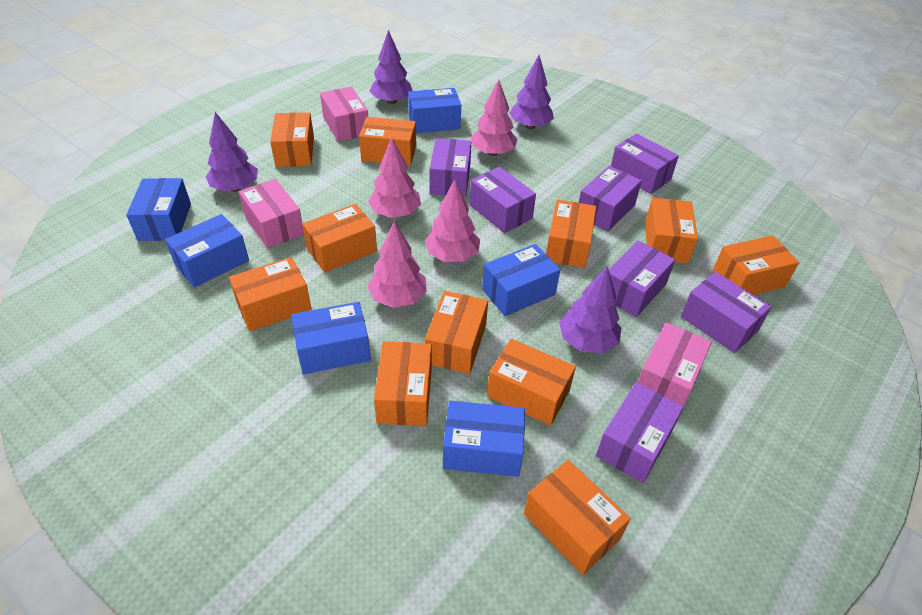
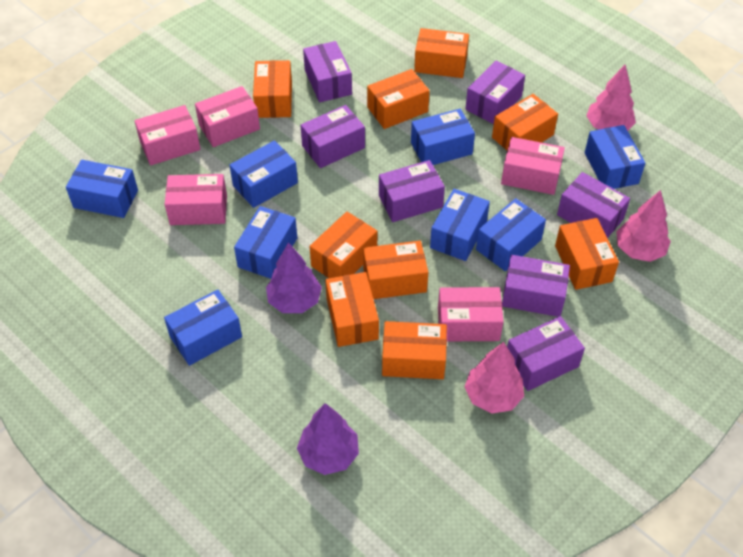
blue box: [126,178,191,241] [165,214,249,288] [291,302,371,374] [408,88,461,133] [443,401,525,477] [482,244,560,316] = 6 -> [66,160,138,218] [164,289,242,366] [229,140,298,208] [234,206,297,279] [411,109,475,165] [430,189,490,261] [476,198,546,271] [585,125,645,189] = 8
orange box: [229,257,312,331] [270,112,314,167] [302,204,377,273] [359,117,416,166] [374,341,432,426] [425,291,488,374] [487,339,576,426] [524,460,631,575] [546,200,596,268] [645,198,698,264] [712,235,799,295] = 11 -> [253,60,292,118] [309,212,377,278] [325,272,379,347] [363,241,428,299] [367,69,430,129] [382,321,447,379] [414,28,469,78] [492,94,558,150] [555,218,619,290] = 9
pink box: [239,179,304,248] [320,87,368,142] [637,323,712,406] = 3 -> [134,105,201,166] [165,174,227,225] [195,86,260,147] [438,287,504,341] [501,137,565,195] = 5
pink tree: [367,222,427,308] [368,137,421,218] [425,180,480,262] [471,80,517,156] = 4 -> [464,342,524,414] [586,65,636,131] [616,190,671,262] = 3
purple tree: [206,112,258,192] [370,30,413,104] [509,55,554,129] [559,266,621,354] = 4 -> [266,242,322,313] [297,403,359,475] = 2

